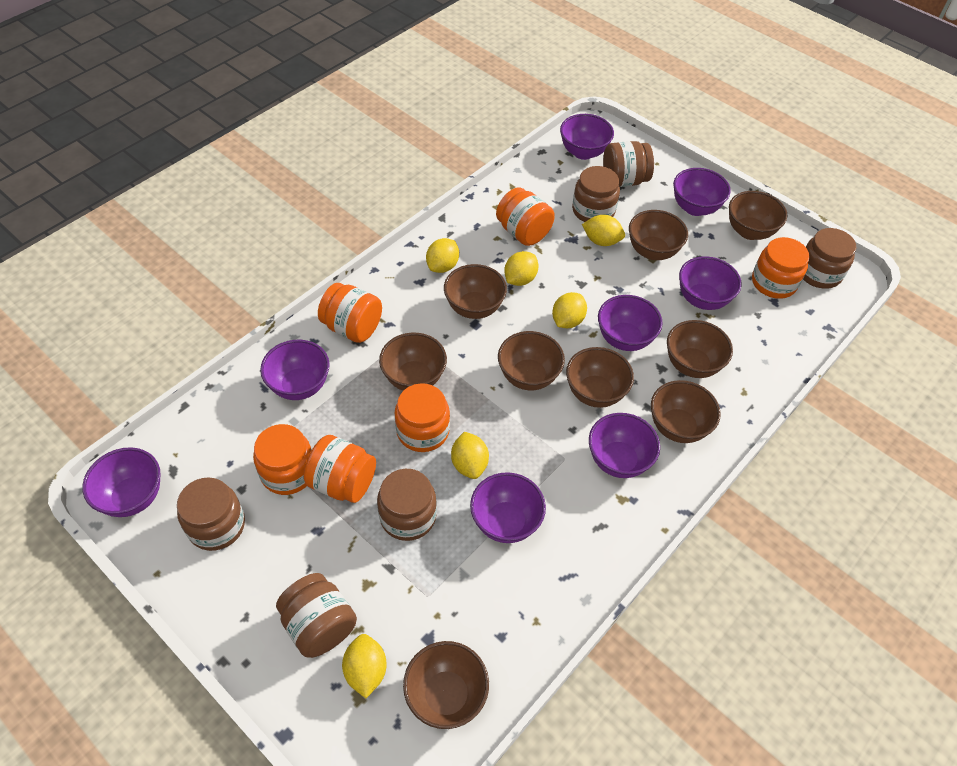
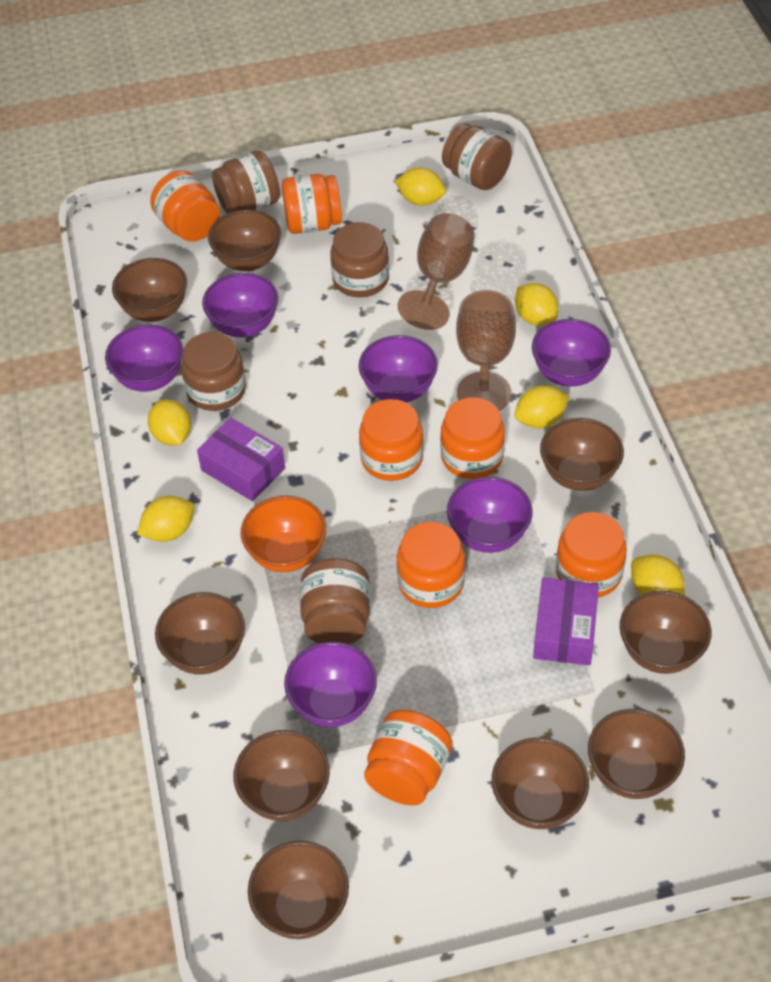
brown goblet: none = 0 -> [398,213,475,330] [456,290,516,411] = 2
brown jar: [177,477,245,551] [276,573,357,658] [377,469,437,541] [572,166,620,222] [603,141,654,187] [803,228,856,289] = 6 -> [181,332,246,411] [212,150,280,214] [300,558,370,644] [330,222,389,297] [442,123,512,190] = 5
orange bowl: none = 0 -> [241,496,326,572] = 1
orange jar: [253,424,312,495] [304,435,376,503] [318,283,382,343] [395,383,450,452] [496,188,555,246] [752,237,810,299] = 6 -> [150,170,220,242] [282,174,342,234] [359,399,424,481] [364,709,452,806] [397,522,465,608] [440,397,505,479] [556,512,627,597] = 7
purple bowl: [82,447,161,517] [260,340,330,400] [470,472,546,543] [560,114,614,160] [589,413,660,478] [598,295,663,351] [673,168,731,216] [679,256,742,310] = 8 -> [105,324,183,392] [202,273,278,338] [284,642,377,727] [359,335,438,403] [447,477,533,553] [532,319,611,387] = 6
purple box: none = 0 -> [197,418,285,501] [533,578,599,665] = 2

